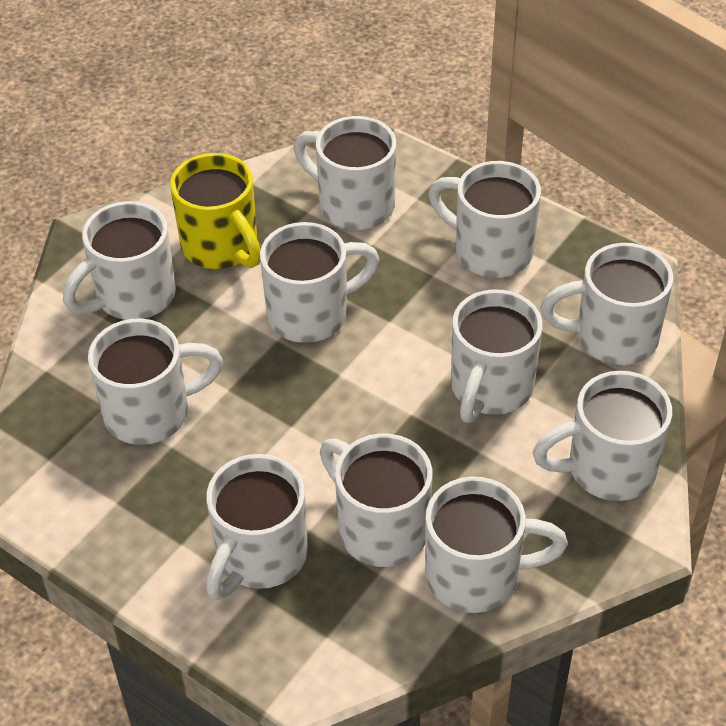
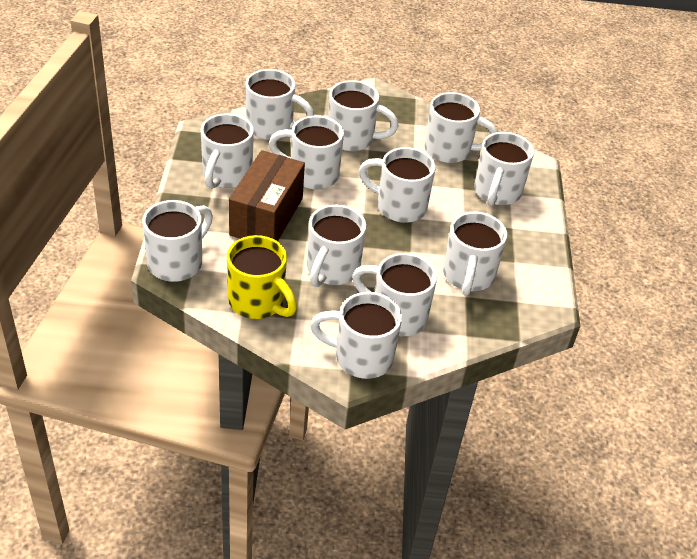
brown box: none = 0 -> [229,150,305,241] = 1
white mug: [63,201,176,320] [88,319,223,445] [206,454,308,601] [260,222,379,343] [294,116,396,230] [320,433,433,567] [425,476,568,613] [428,161,541,278] [451,289,543,423] [532,371,672,501] [540,243,673,365] = 11 -> [142,200,213,282] [201,113,254,189] [246,69,314,140] [269,116,344,190] [307,205,366,287] [310,292,402,379] [328,80,399,151] [352,253,437,336] [359,147,436,223] [424,92,498,163] [443,212,507,296] [474,132,534,206] = 12

